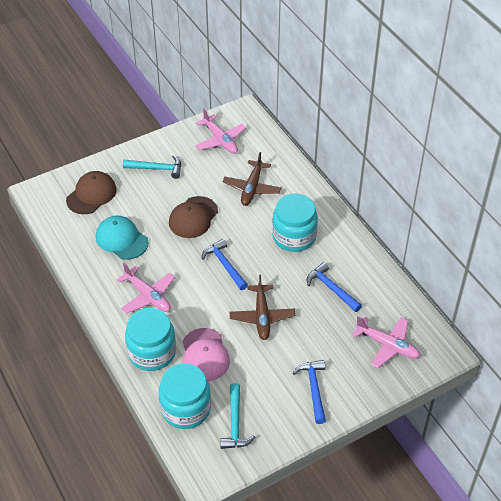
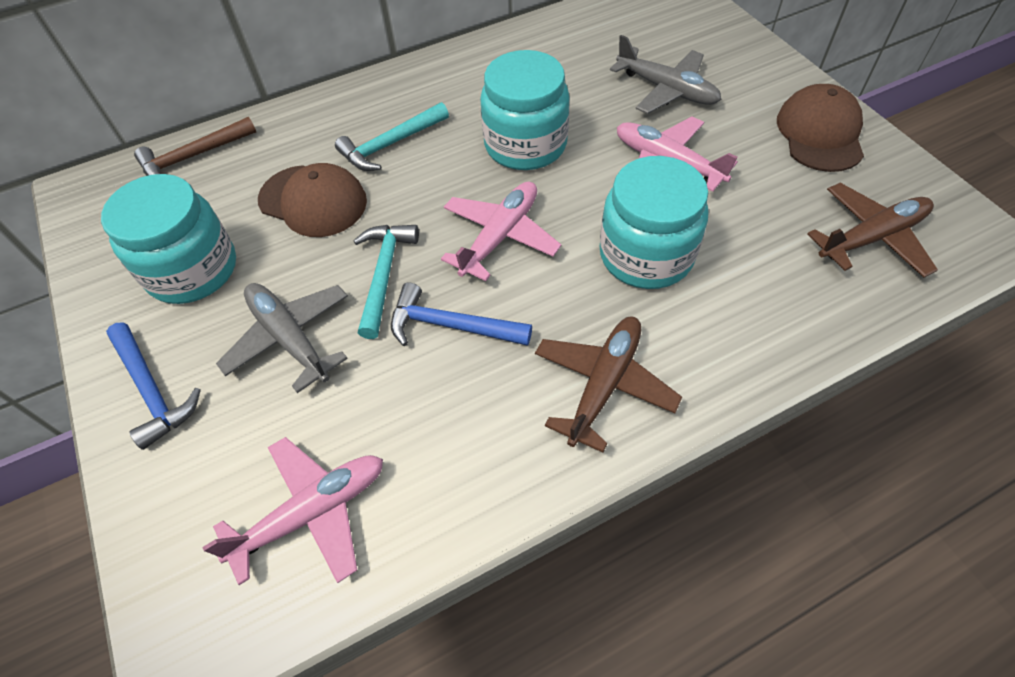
blue hammer: [201,239,248,290] [293,360,326,424] [307,262,362,312] = 3 -> [106,322,201,450] [391,282,532,346] = 2
brown hammer: none = 0 -> [134,117,256,176] = 1
grey plane: none = 0 -> [216,283,348,393] [610,35,721,114] = 2
pink cap: [183,328,230,381] = 1 -> none = 0
turquoise cap: [96,216,148,260] = 1 -> none = 0

